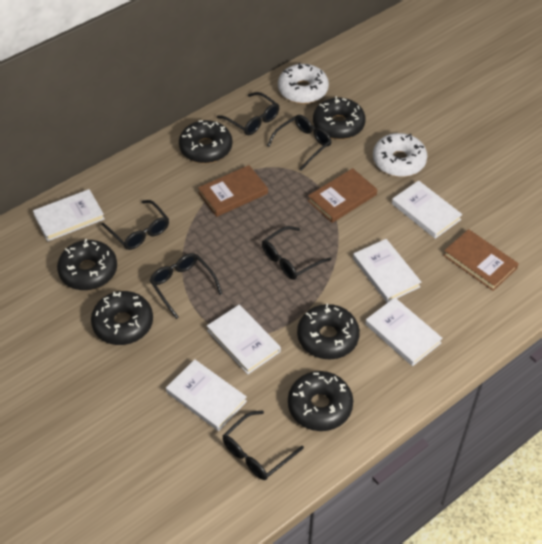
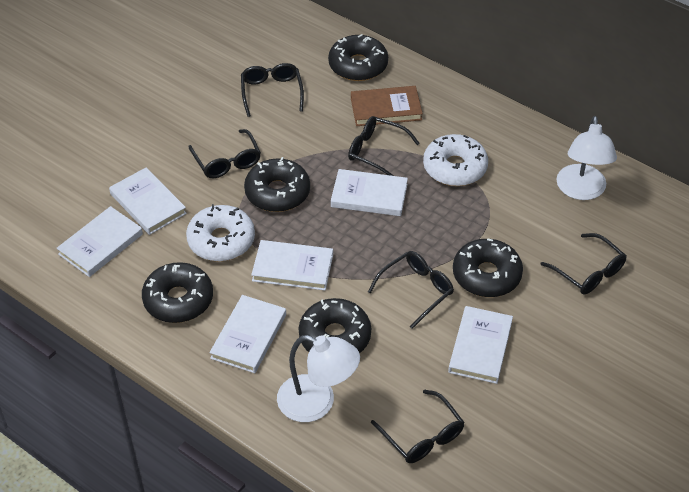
black donut: [57,239,117,290] [91,291,153,345] [179,120,232,163] [288,371,353,431] [297,304,360,359] [313,96,366,139] = 6 -> [142,262,213,323] [244,157,310,212] [299,298,371,353] [328,34,388,81] [453,238,523,297] = 5
brown book: [198,165,268,217] [308,168,377,223] [443,229,519,291] = 3 -> [351,86,423,126] = 1
white lamp: none = 0 -> [277,335,360,422] [557,116,617,200] = 2

